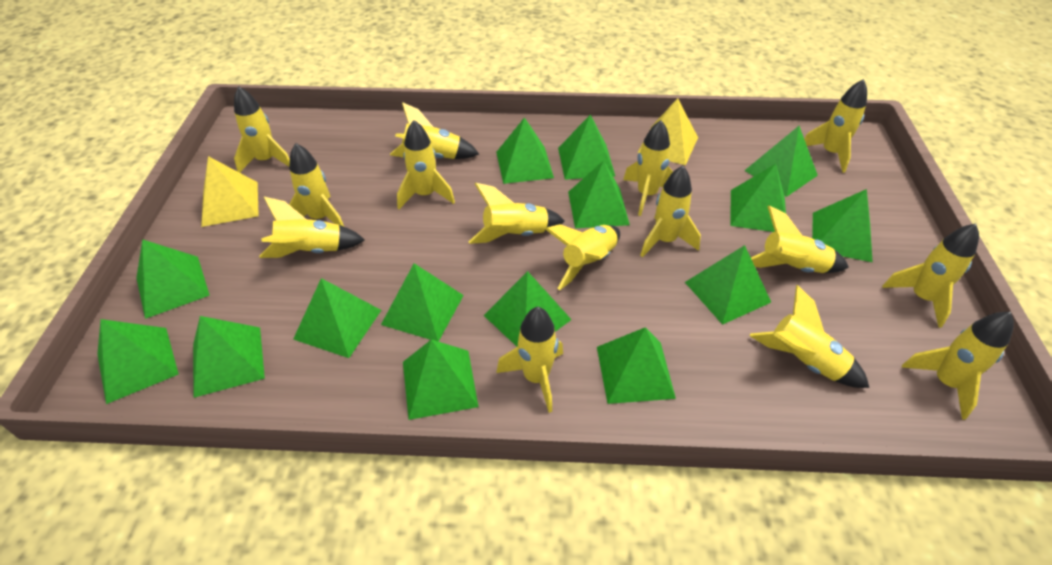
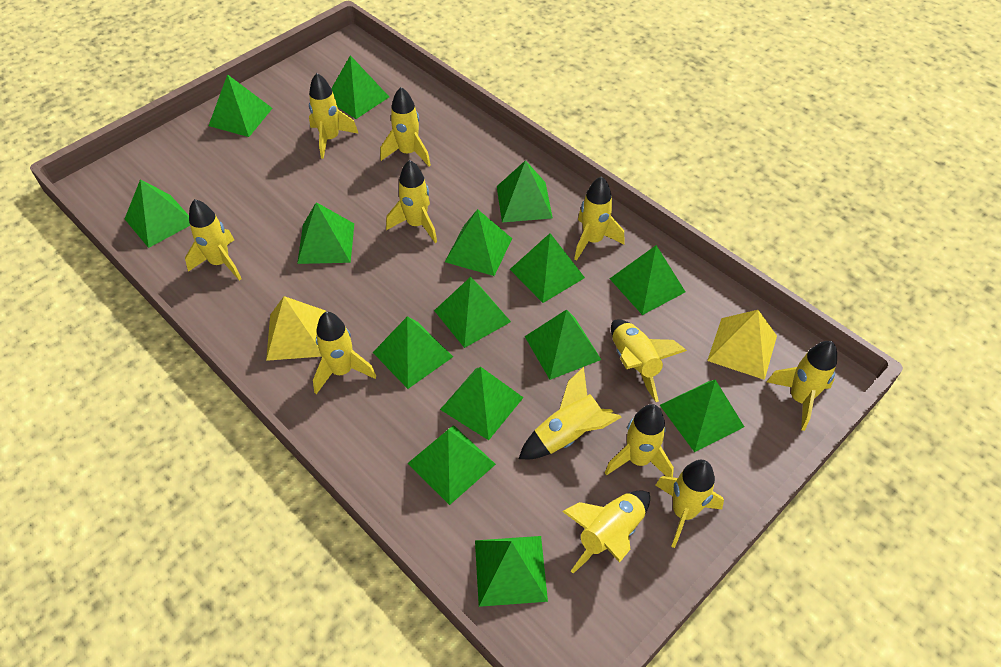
yellow rocket: [234,86,290,173] [259,197,365,258] [289,143,344,227] [390,102,479,159] [397,120,455,209] [469,183,565,244] [496,307,563,413] [545,224,620,290] [623,120,673,216] [640,166,701,257] [749,285,869,388] [751,205,849,273] [804,79,867,173] [882,223,979,328] [902,312,1014,419] = 15 -> [185,199,241,281] [309,73,359,159] [313,312,377,394] [380,87,431,166] [386,160,437,243] [519,367,622,459] [562,491,650,574] [574,176,625,261] [605,404,674,477] [611,319,687,402] [655,460,724,548] [767,341,837,431] = 12

